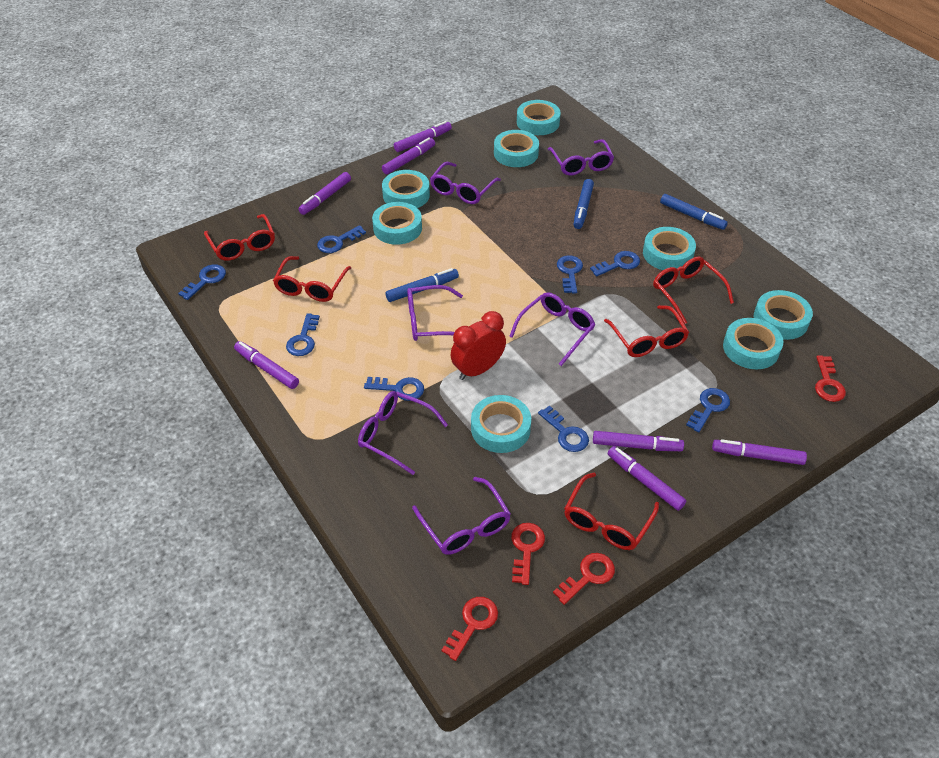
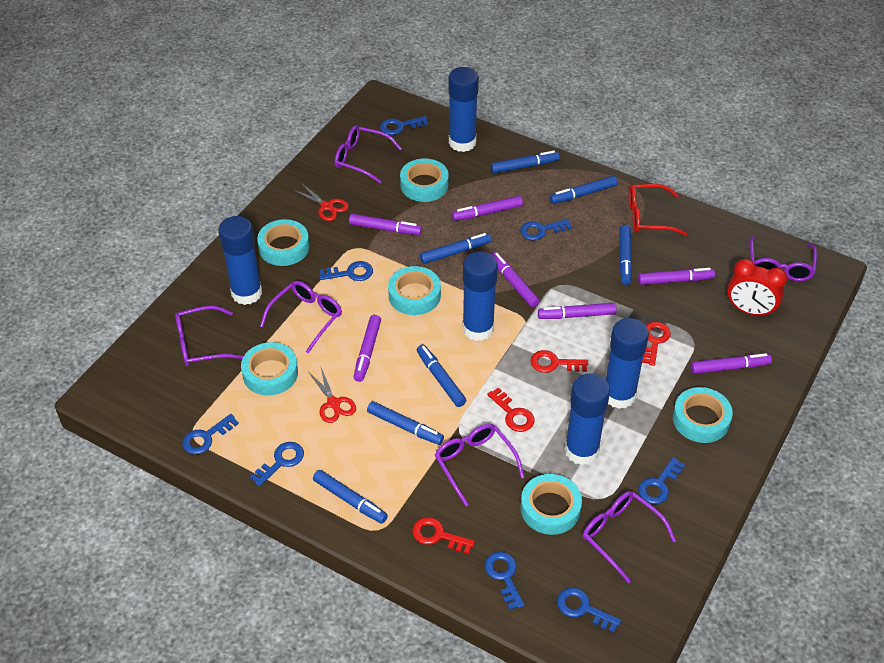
blue glue stick: none = 0 -> [218,216,262,305] [448,67,479,152] [463,251,498,341] [565,374,610,465] [606,318,649,409] = 5
blue marker: [385,268,459,302] [573,179,594,229] [660,194,728,230] = 3 -> [313,470,388,524] [367,401,444,445] [417,345,466,407] [420,233,492,264] [491,151,560,174] [550,176,617,204] [619,225,632,285] = 7
red glasses: [204,214,275,261] [273,256,351,302] [564,473,659,550] [604,305,689,357] [653,257,734,324] = 5 -> [629,184,687,236] = 1
red scissors: none = 0 -> [293,183,349,221] [308,368,356,423] = 2
turquoise tape: [372,202,422,245] [382,170,430,208] [471,395,531,453] [494,130,539,167] [517,100,561,135] [643,227,696,270] [723,318,783,369] [753,290,813,340] = 8 -> [241,342,298,396] [257,219,309,266] [388,266,441,315] [400,158,449,202] [521,474,582,535] [673,387,733,443] = 6

